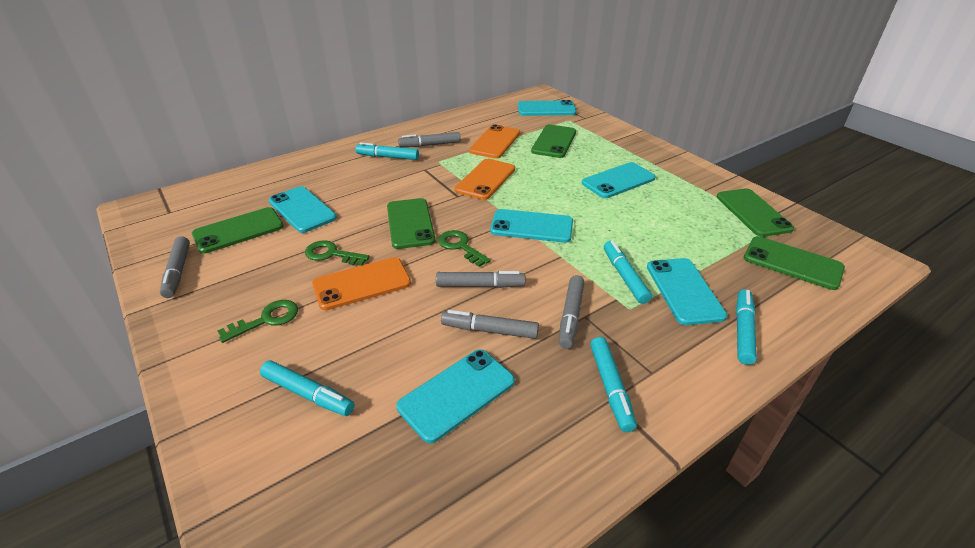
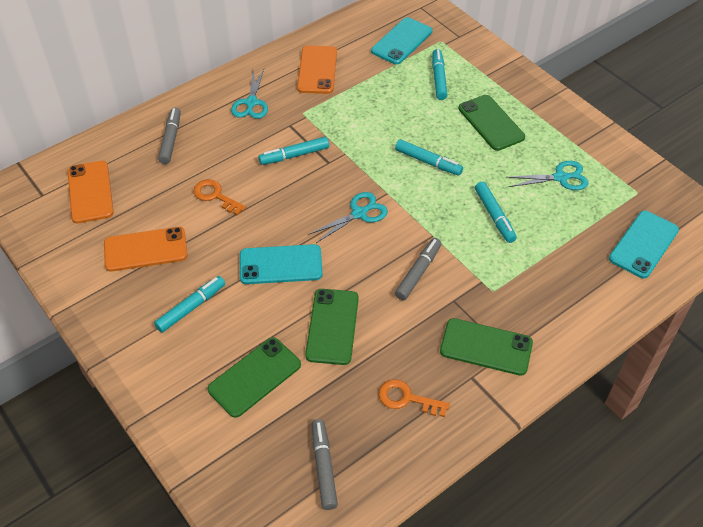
green key: [217,300,298,343] [305,240,370,266] [438,230,491,267] = 3 -> none = 0
green phone: [192,207,284,254] [387,198,435,249] [531,125,576,158] [717,188,794,237] [744,236,845,290] = 5 -> [208,337,301,418] [305,289,359,365] [440,318,533,376] [459,95,525,151] = 4
grey marker: [160,236,190,298] [398,132,461,148] [436,271,525,288] [441,310,539,339] [559,275,585,348] = 5 -> [158,108,181,164] [312,419,338,510] [395,238,442,300] = 3
orange key: none = 0 -> [193,179,246,215] [378,379,450,417] = 2
turquoise phone: [269,186,337,233] [396,349,515,443] [490,209,573,243] [518,100,576,116] [582,162,656,198] [647,258,727,325] = 6 -> [240,244,323,284] [371,17,432,65] [609,211,679,279] = 3
turquoise scissors: none = 0 -> [231,68,268,119] [310,192,388,243] [507,161,588,190] = 3

